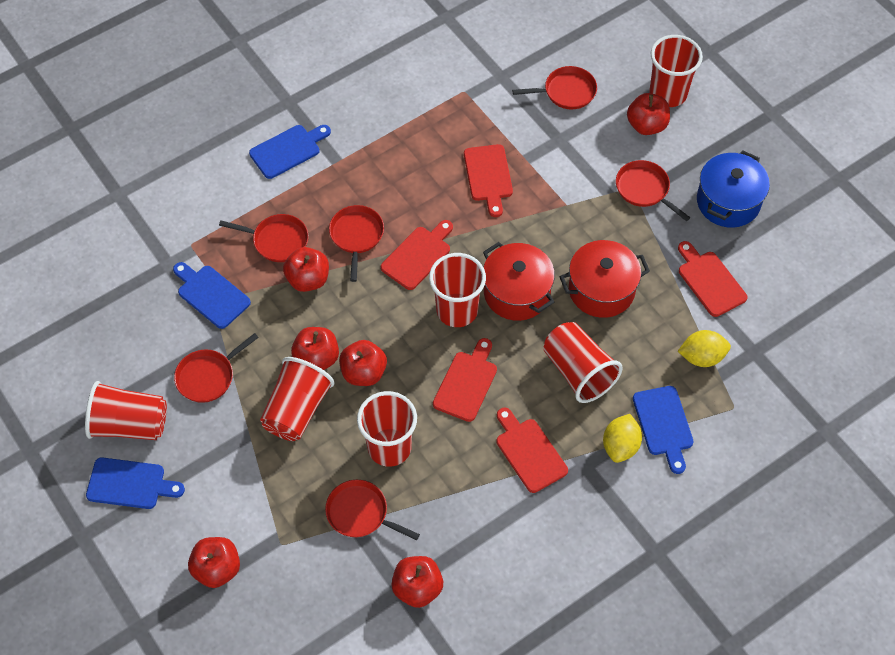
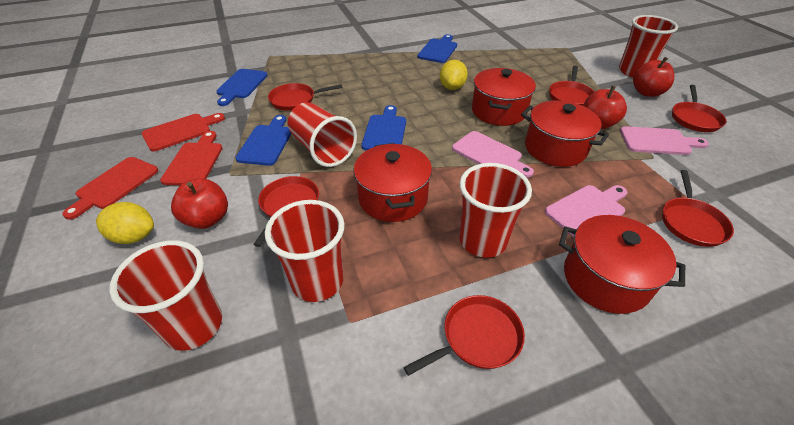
blue pot: [697,150,770,228] = 1 -> none = 0
pink cutting board: none = 0 -> [452,131,534,178] [545,185,627,237] [620,126,709,155] = 3
red apple: [188,537,240,588] [283,247,329,292] [291,327,339,370] [339,340,387,386] [391,556,443,608] [627,93,670,135] = 6 -> [171,178,228,229] [584,86,627,129] [633,57,674,97] = 3
red cup: [85,381,167,440] [260,357,335,441] [357,391,417,467] [429,253,486,327] [544,322,623,403] [649,35,703,107] = 6 -> [109,240,222,351] [265,200,344,302] [288,102,357,167] [459,163,532,258] [619,15,678,77] = 5
red cutting board: [381,220,453,290] [433,338,497,422] [464,144,513,217] [496,408,568,493] [678,241,747,317] = 5 -> [62,157,158,220] [142,113,225,151] [160,131,223,185] = 3
red pot: [483,242,555,321] [560,240,650,318] = 2 -> [354,143,432,222] [472,68,536,126] [521,101,609,167] [559,215,685,314] = 4

